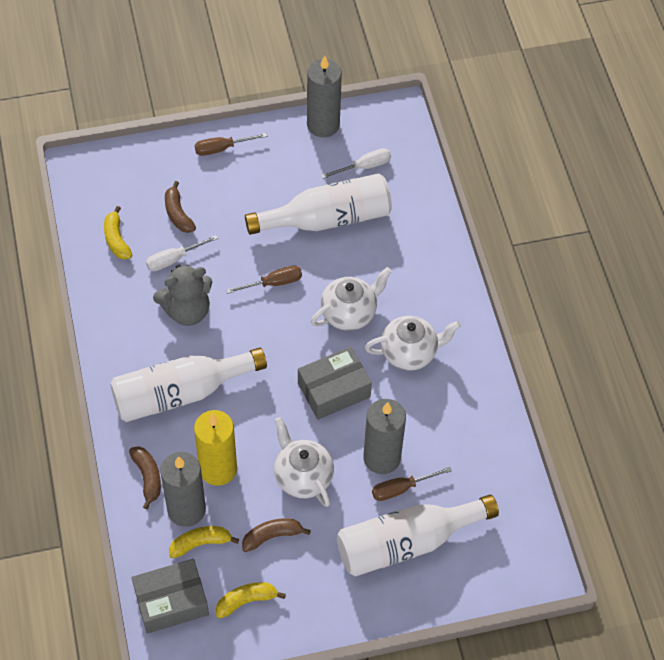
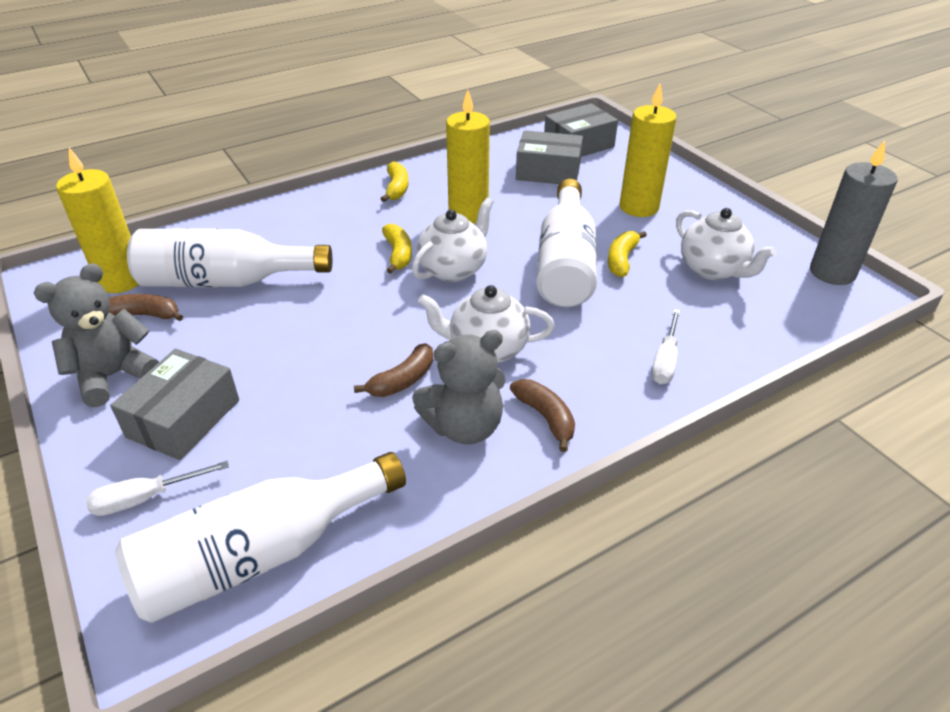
brown screwdriver: [195,133,267,156] [226,265,302,294] [372,467,452,501] = 3 -> none = 0
grey box: [132,559,209,634] [298,347,372,420] = 2 -> [110,349,239,460] [516,130,583,184] [544,103,618,157] = 3
grey candle: [160,452,206,527] [307,56,342,137] [363,399,406,474] = 3 -> [810,141,897,285] = 1
grey teddy bear: [153,264,212,326] = 1 -> [34,263,159,407] [412,330,506,444] = 2
yellow candle: [194,410,237,486] = 1 -> [56,148,139,293] [446,90,490,224] [620,84,677,217] = 3

